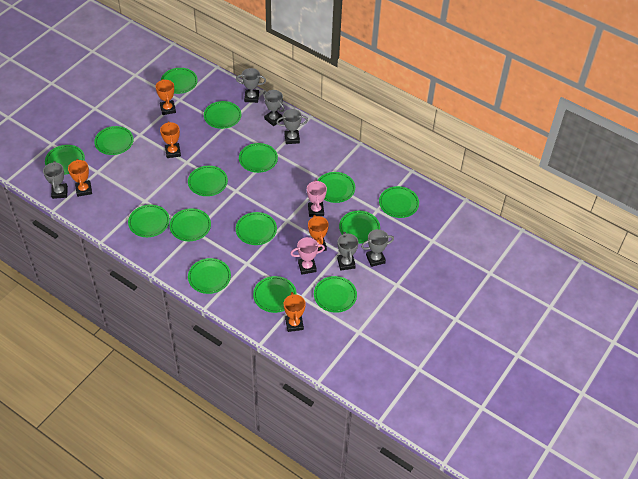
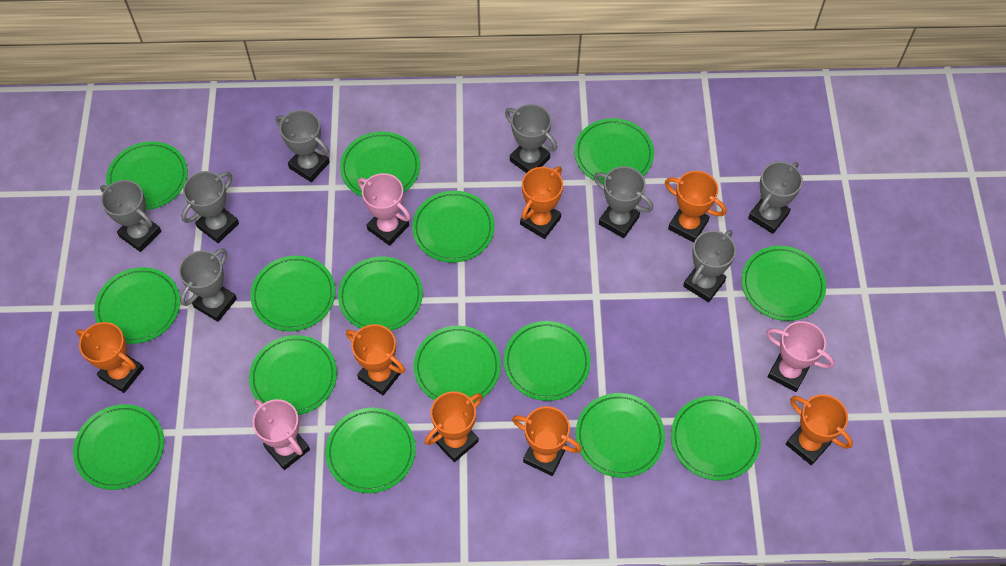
grey trophy: [43,161,68,199] [236,68,266,103] [263,90,285,126] [276,109,308,144] [337,232,358,271] [361,229,394,267] = 6 -> [100,180,161,252] [179,248,237,322] [181,171,239,243] [276,110,330,182] [505,104,557,173] [594,166,653,238] [683,230,736,302] [748,161,803,234] = 8
orange trophy: [68,159,92,197] [155,79,176,115] [160,121,181,158] [284,292,306,332] [308,215,329,251] = 5 -> [76,322,144,393] [346,324,405,395] [425,391,483,462] [512,406,581,476] [520,166,563,239] [665,171,726,243] [786,395,853,465] = 7
pink trophy: [290,237,325,275] [307,180,327,217] = 2 -> [252,399,310,470] [358,173,411,246] [766,321,835,392] = 3

